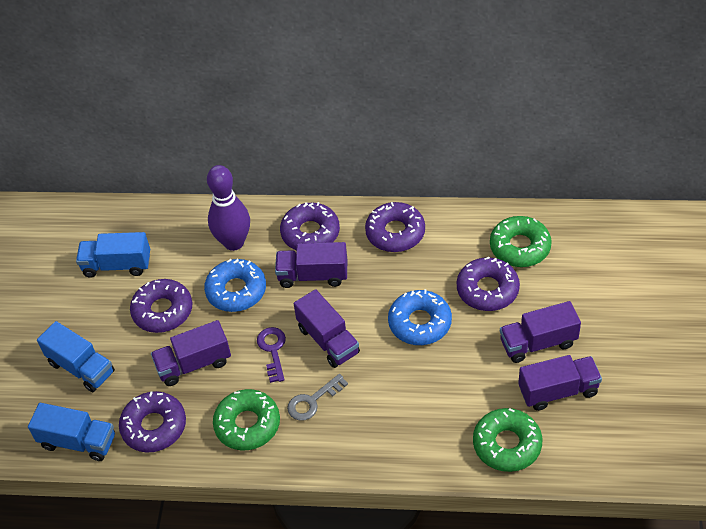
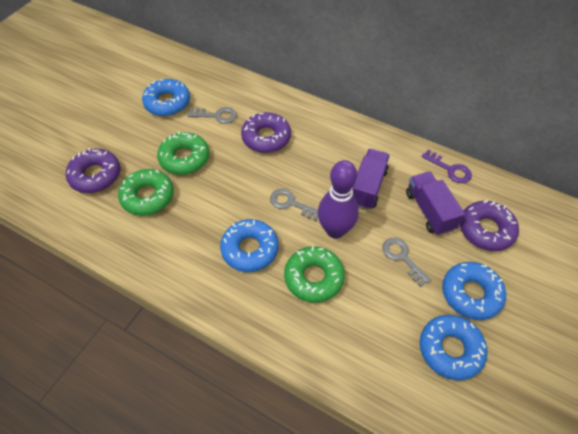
blue donut: [204,259,266,312] [388,289,452,345] = 2 -> [142,79,190,116] [220,219,279,272] [420,315,488,381] [442,262,506,320] = 4
blue truck: [28,403,115,461] [37,321,115,392] [76,232,150,278] = 3 -> none = 0
grey key: [287,374,348,421] = 1 -> [188,107,237,124] [270,189,318,221] [382,238,431,287] = 3
purple donut: [119,391,186,452] [130,279,192,333] [280,202,340,250] [365,202,425,252] [457,257,520,311] = 5 -> [66,148,121,193] [241,112,291,153] [460,200,519,251] = 3
purple truck: [151,320,231,386] [275,242,347,288] [294,289,360,368] [500,301,581,363] [518,355,602,411] = 5 -> [352,149,390,210] [406,171,465,236] = 2

